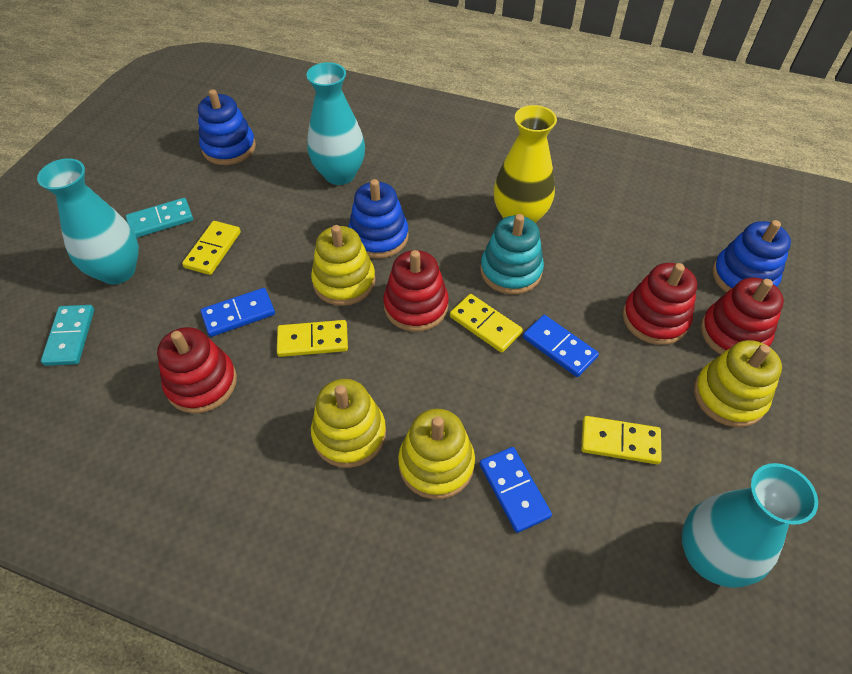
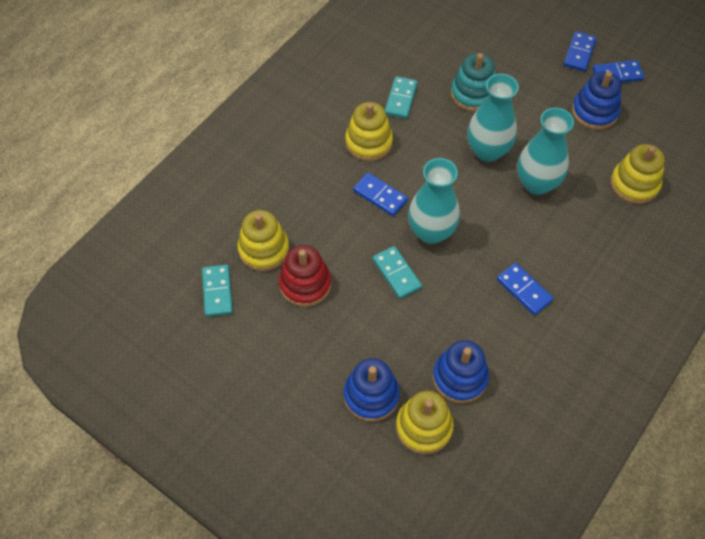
blue domino: [200,288,275,337] [480,447,552,533] [523,315,599,377] = 3 -> [353,173,408,216] [497,263,553,315] [563,31,597,72] [593,60,644,83] = 4
red stacking toy: [157,327,237,414] [383,250,449,332] [623,263,697,345] [701,278,784,355] = 4 -> [279,245,331,307] = 1
turquoise domino: [41,305,94,366] [126,198,193,238] = 2 -> [202,265,233,317] [373,246,422,299] [385,76,418,119] = 3
yellow domino: [182,221,241,275] [277,320,348,357] [450,294,523,353] [581,416,662,464] = 4 -> none = 0
yellow vase: [494,105,557,223] = 1 -> none = 0

